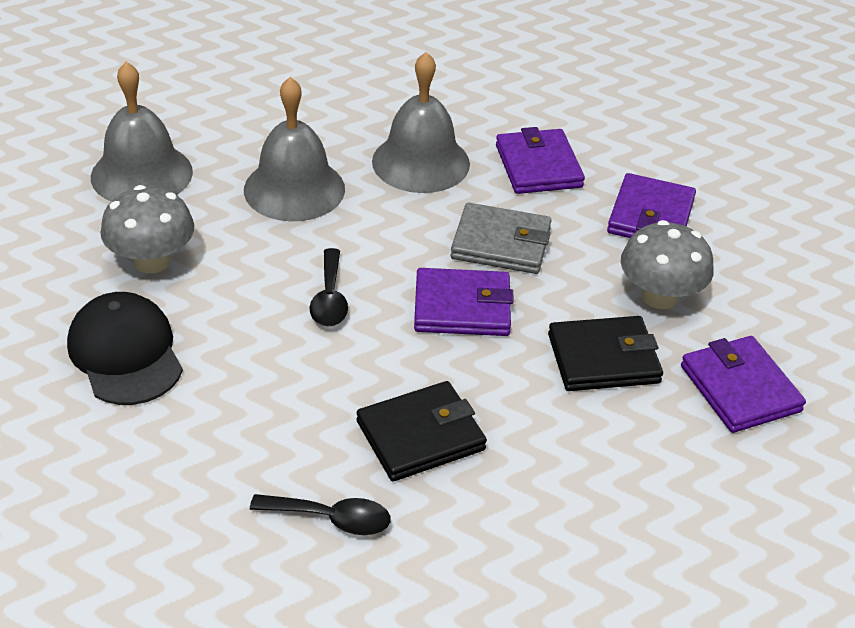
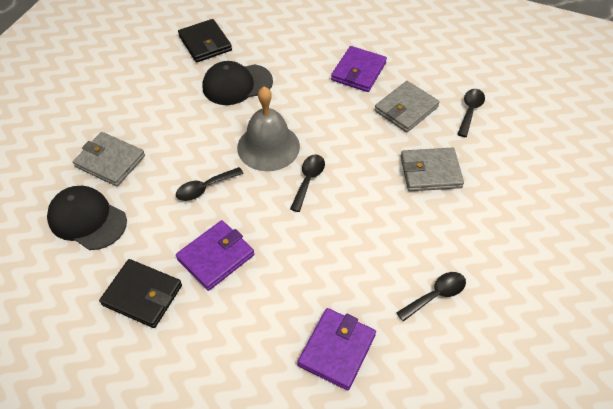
black cap: [67,292,183,405] = 1 -> [47,186,127,250] [202,61,273,105] = 2
black spoon: [250,494,391,535] [309,248,348,327] = 2 -> [176,167,243,201] [290,155,325,212] [396,272,466,322] [457,89,485,137] = 4
grey bell: [91,62,193,201] [244,77,345,221] [372,52,470,193] = 3 -> [237,87,300,171] = 1
grey mushroom: [101,185,194,273] [621,220,714,309] = 2 -> none = 0
grey wallet: [451,203,552,274] = 1 -> [73,132,145,186] [375,81,440,132] [401,148,464,191] = 3
purple wallet: [414,268,514,336] [496,127,585,194] [607,173,696,238] [681,336,806,433] = 4 -> [176,220,254,291] [298,308,376,390] [331,46,387,92] = 3

